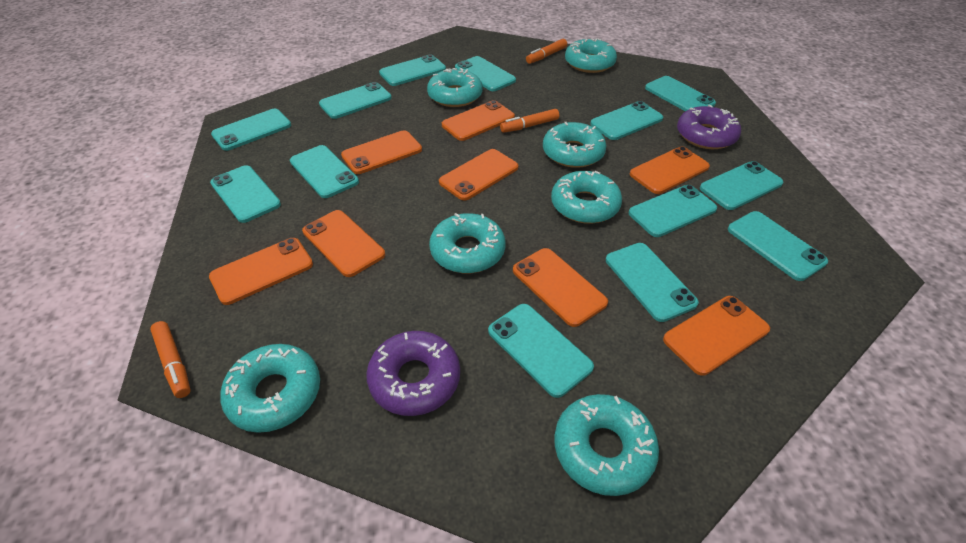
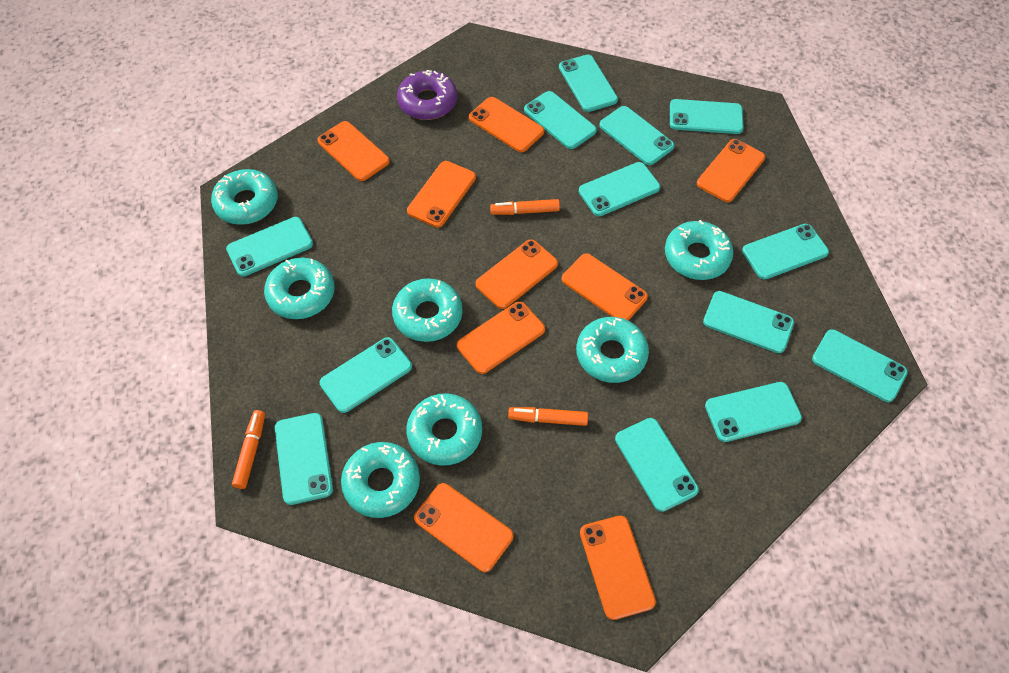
orange phone: [209,238,313,305] [302,210,385,277] [341,130,422,174] [439,149,518,201] [442,100,515,141] [513,248,608,327] [630,147,710,194] [663,296,770,376] = 8 -> [317,121,390,181] [407,161,476,228] [414,483,513,572] [457,301,545,374] [469,97,544,152] [475,239,558,309] [562,253,648,321] [580,516,656,620] [697,139,765,202] = 9
purple donut: [366,331,460,416] [677,105,741,149] = 2 -> [397,70,457,120] = 1

